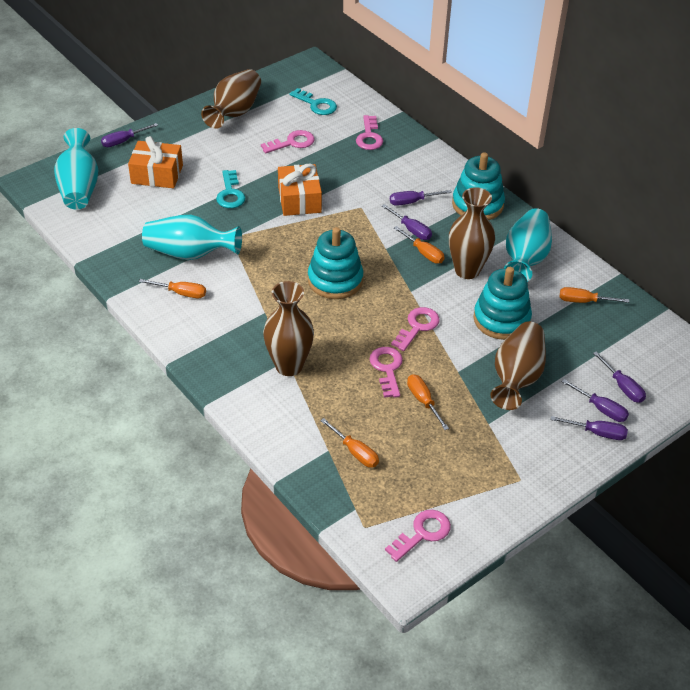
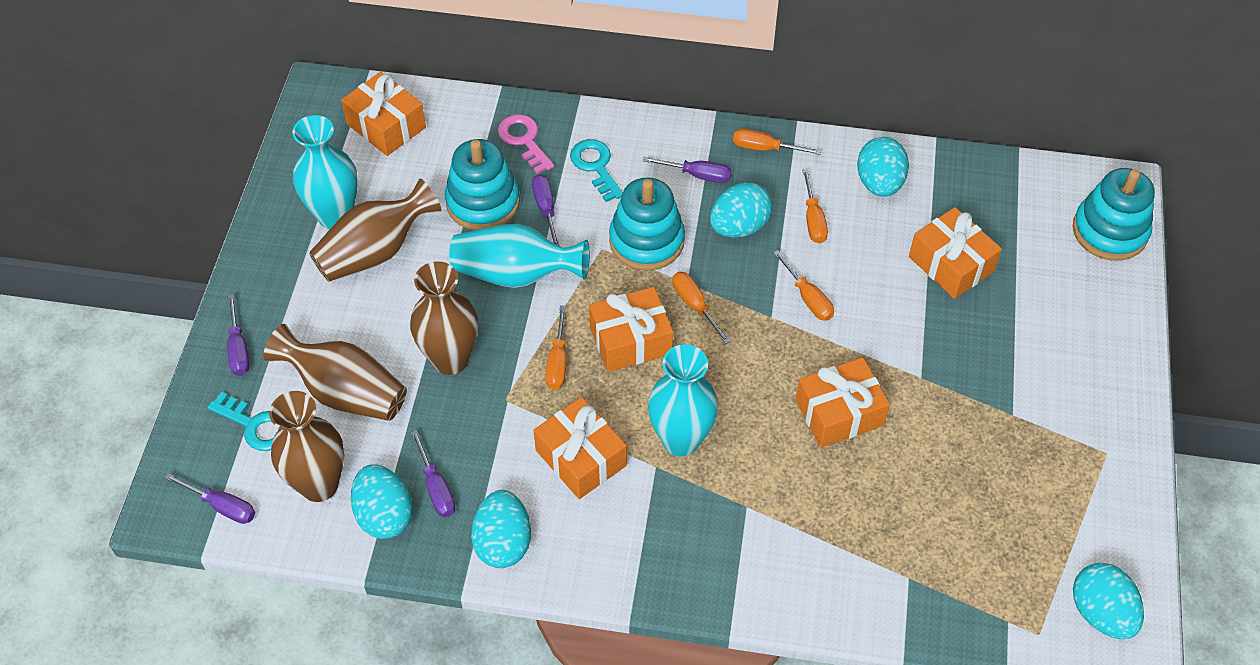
orange gift: [128,136,183,188] [278,164,322,216] = 2 -> [341,72,426,156] [534,397,627,499] [589,287,673,372] [796,357,890,448] [909,207,1002,299] = 5
pink key: [261,130,315,153] [356,115,383,150] [369,347,403,398] [385,510,451,562] [391,307,440,351] = 5 -> [498,114,554,174] = 1
purple screwdriver: [101,123,158,147] [382,204,432,240] [390,190,452,206] [551,416,628,440] [562,379,629,422] [593,351,646,403] = 6 -> [165,473,255,524] [227,294,250,376] [411,430,455,517] [532,174,560,246] [643,157,732,183] = 5
turquoise egg: none = 0 -> [351,465,413,539] [471,490,531,568] [710,182,772,238] [857,137,909,197] [1073,563,1144,639] = 5

